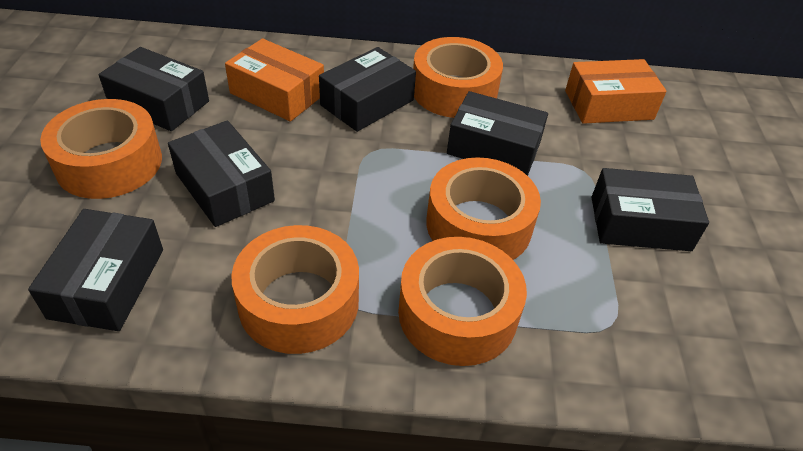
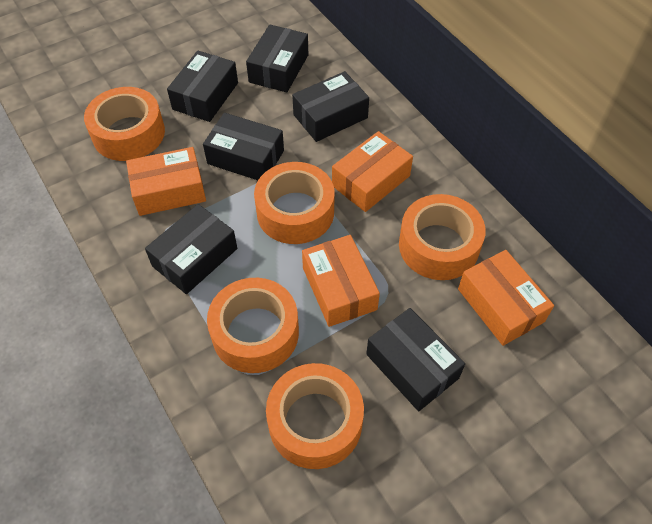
orange box: [225,38,324,122] [565,59,667,124] = 2 -> [126,147,206,216] [302,235,380,327] [332,131,413,212] [458,250,554,346] = 4

